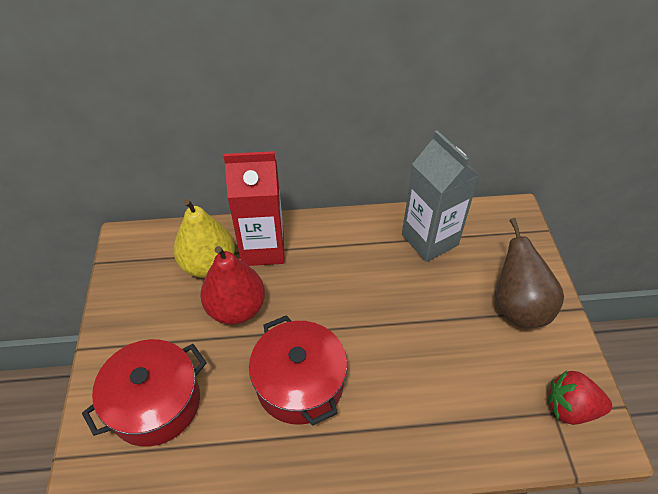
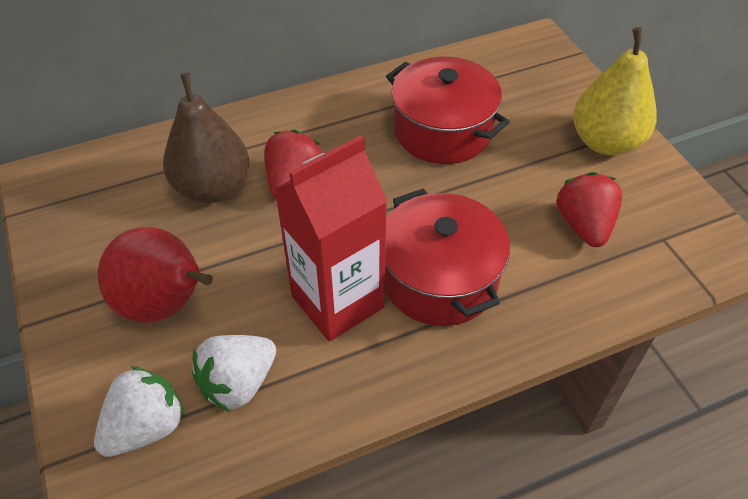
grey carton: [402,130,479,262] = 1 -> none = 0
red strawberry: [548,370,612,425] = 1 -> [264,130,322,198] [556,172,622,247] = 2
white strawberry: none = 0 -> [94,366,185,457] [192,335,276,412] = 2

